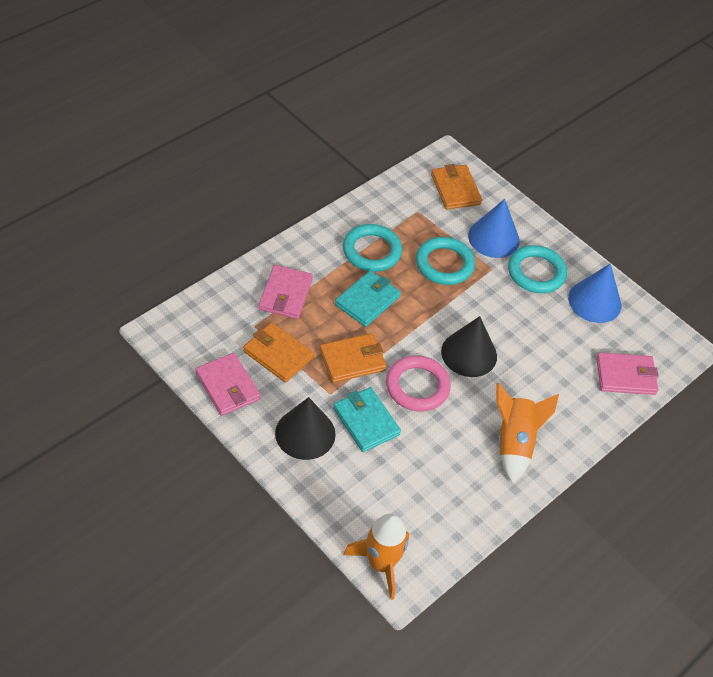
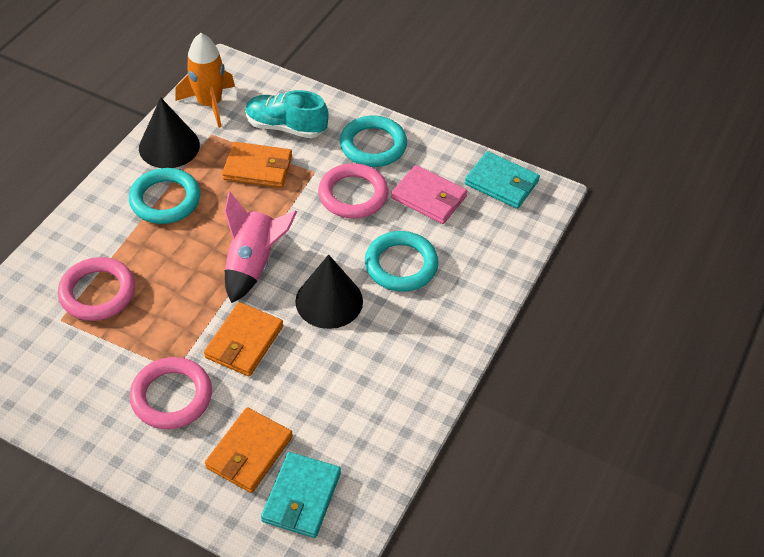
blue cone: [468,199,520,258] [568,263,621,323] = 2 -> none = 0
orange rocket: [344,514,409,600] [496,383,559,483] = 2 -> [175,33,235,128] = 1
pink ring: [386,355,451,412] = 1 -> [58,257,135,321] [129,357,212,429] [318,163,389,219] = 3
pink rocket: none = 0 -> [224,191,297,303] = 1
pink wallet: [195,353,260,416] [259,265,313,319] [596,353,659,395] = 3 -> [391,165,467,224] = 1
turquoise shoe: none = 0 -> [245,90,329,138] = 1

